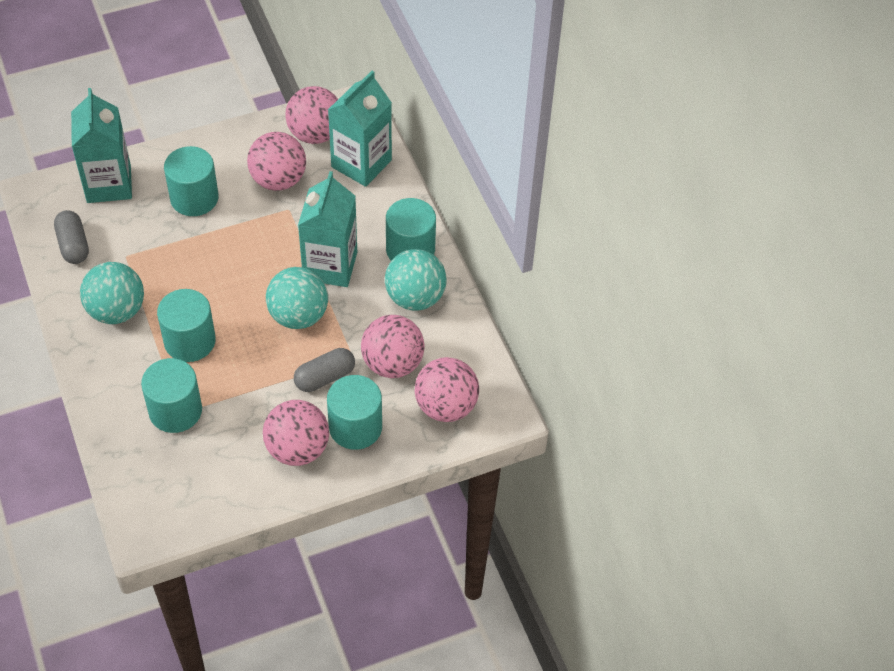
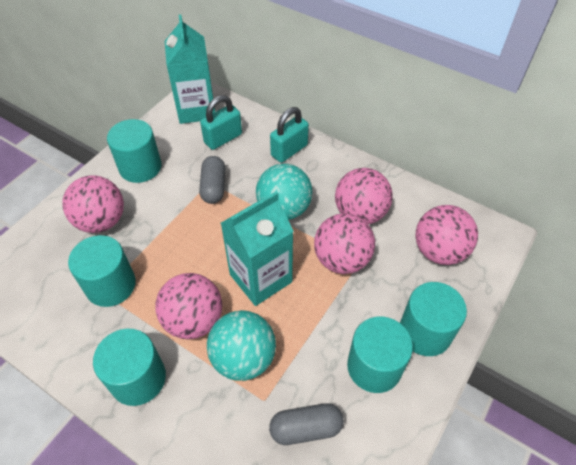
turquoise ball: [80,262,144,324] [266,267,328,329] [385,249,446,311] = 3 -> [207,310,276,381] [256,164,312,220] = 2
turquoise carton: [71,88,132,203] [298,171,357,287] [328,71,392,187] = 3 -> [165,15,215,124] [221,191,294,306] = 2
turquoise padlock: none = 0 -> [200,95,242,150] [270,107,309,163] = 2

